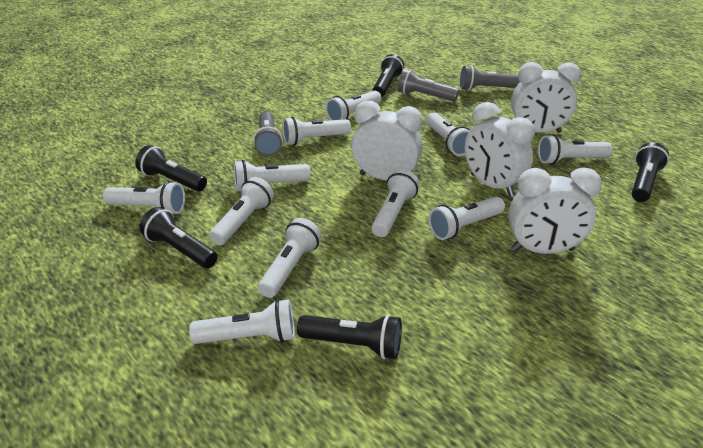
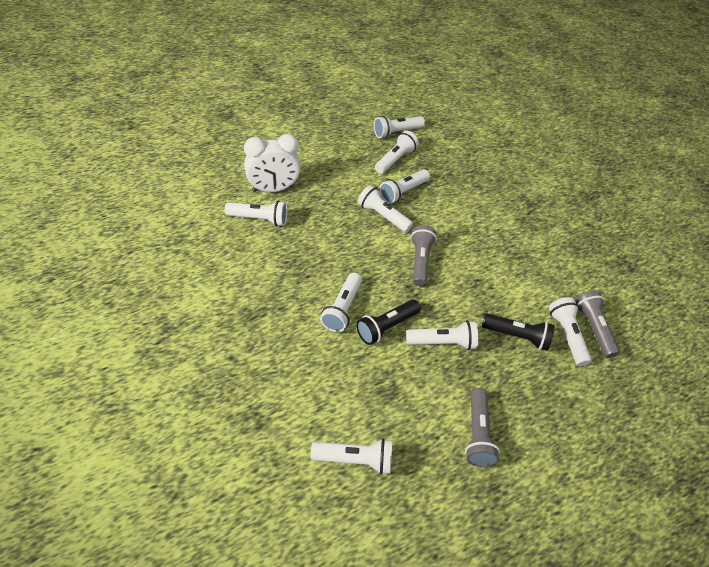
black flashlight: [135,145,207,192] [140,207,218,268] [297,314,402,359] [373,54,404,97] [632,142,669,202] = 5 -> [356,300,421,345] [482,313,555,351] = 2
white clock: [352,101,423,180] [465,102,535,197] [508,167,602,254] [511,62,581,133] = 4 -> [244,134,300,192] = 1
white flashlight: [103,181,185,214] [189,299,295,344] [209,177,274,245] [234,160,310,191] [258,218,321,298] [282,116,351,145] [326,91,381,120] [371,169,419,237] [426,112,470,156] [428,197,505,240] [538,134,612,165] = 11 -> [225,200,287,226] [311,439,392,474] [320,273,362,332] [358,185,413,232] [374,116,425,138] [375,131,419,174] [379,169,430,204] [406,321,478,350] [549,297,592,366] = 9

